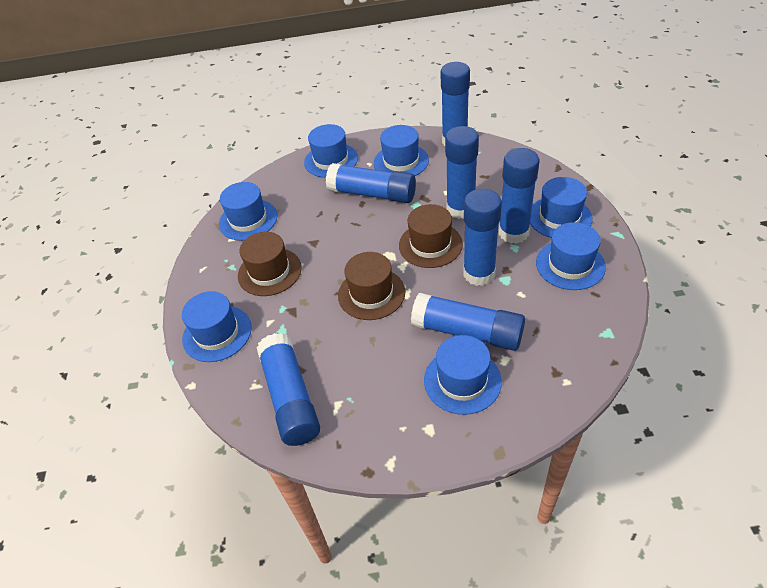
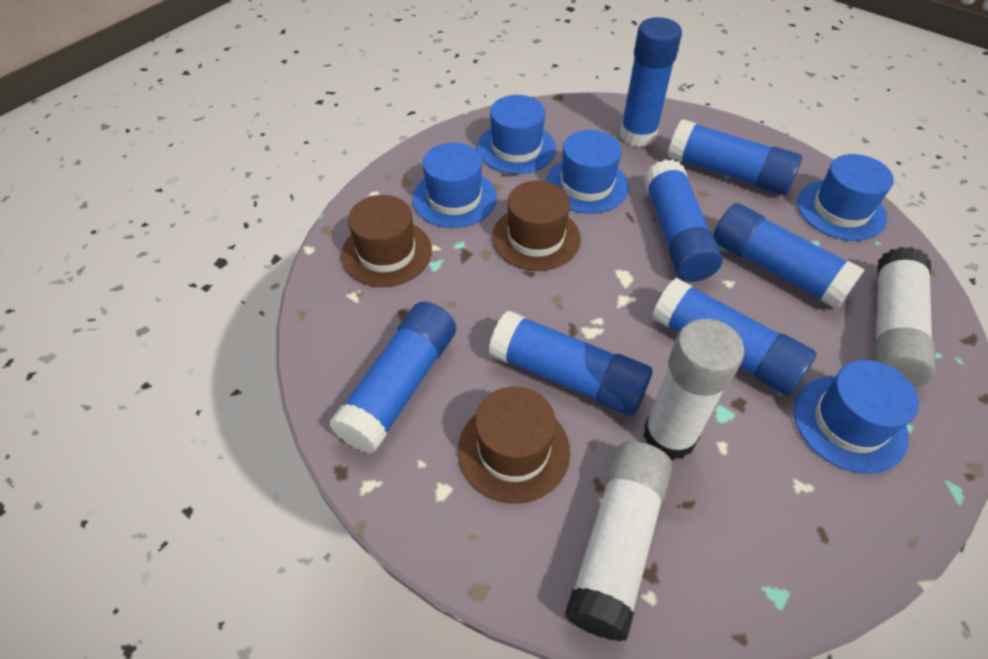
blue hat: [182,291,252,362] [219,182,278,241] [304,124,358,178] [374,125,429,176] [424,335,502,415] [530,177,593,238] [536,222,606,290] = 7 -> [412,143,497,228] [477,95,556,174] [546,130,629,214] [794,360,919,474] [797,154,894,241] = 5
white glue stick: none = 0 -> [565,441,672,642] [643,319,744,460] [873,247,936,387] = 3

